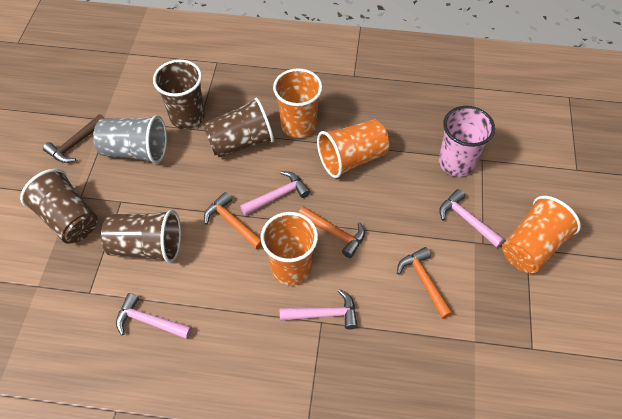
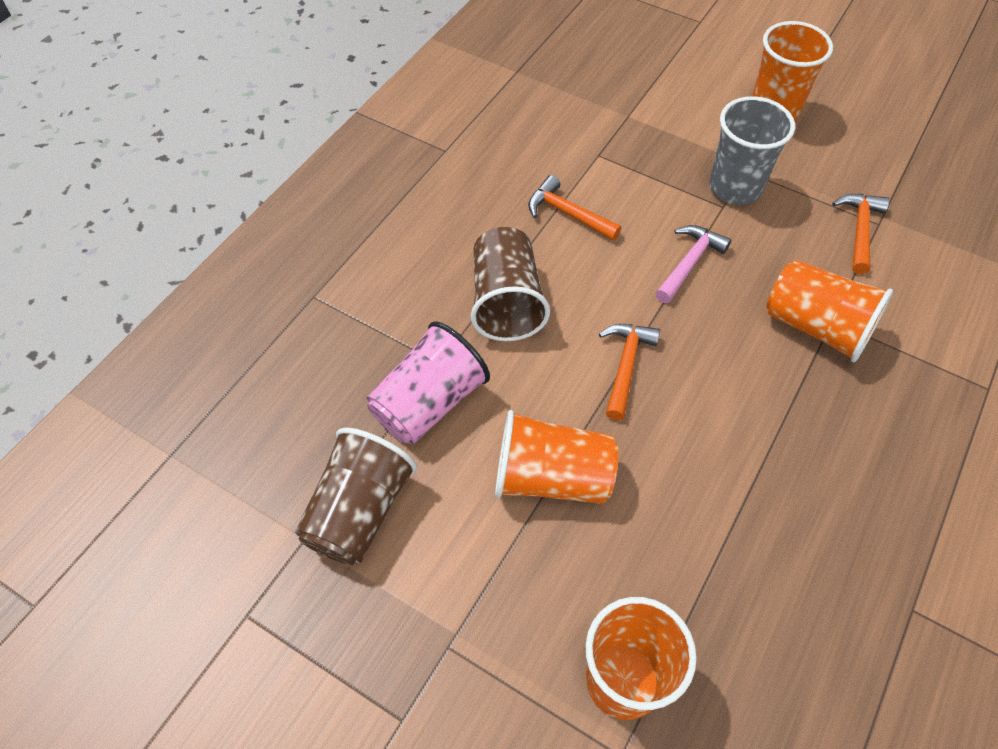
brown cup: [20,169,98,244] [101,210,181,263] [153,60,205,129] [203,98,274,158] = 4 -> [295,428,417,565] [471,227,550,341] = 2
brown hammer: [43,114,104,163] = 1 -> none = 0
pink hammer: [116,293,192,339] [240,171,310,216] [280,289,358,329] [439,189,504,248] = 4 -> [655,225,731,303] = 1

